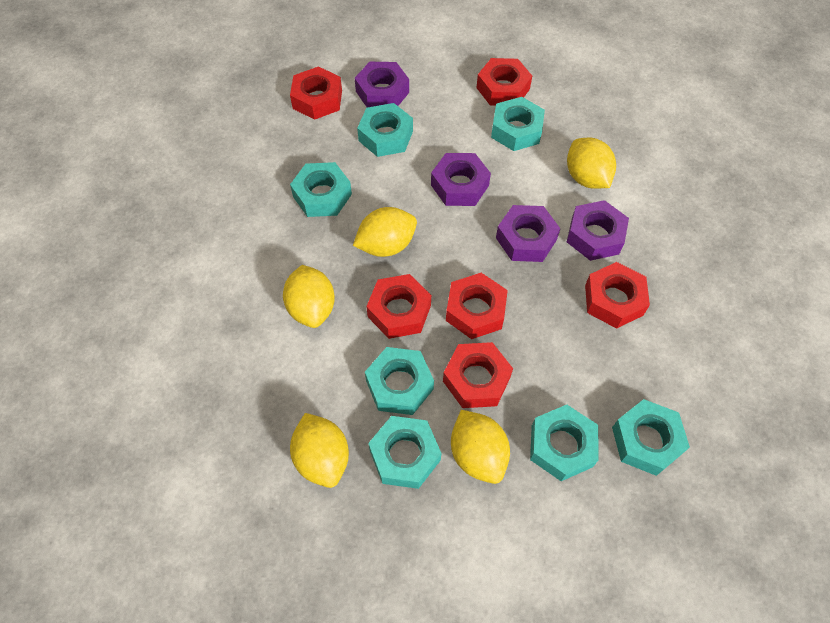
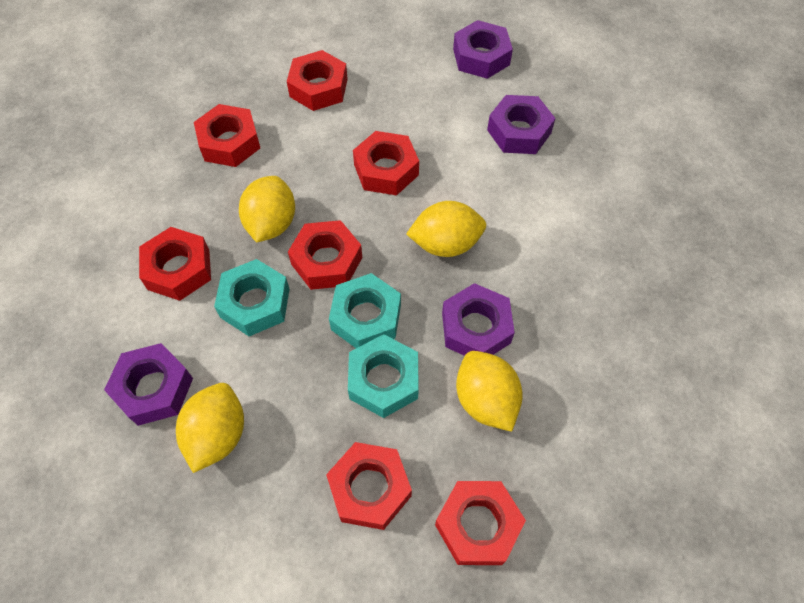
red nut: [290,66,342,120] [366,274,431,339] [443,342,513,408] [446,273,508,339] [476,58,532,106] [585,262,650,329] = 6 -> [139,227,211,301] [194,104,260,167] [287,50,348,111] [288,220,362,290] [326,442,412,530] [353,131,419,196] [435,481,526,565] = 7
turquoise nut: [290,162,352,217] [357,103,413,157] [365,347,434,415] [368,416,441,489] [491,97,545,151] [530,405,599,481] [612,399,690,476] = 7 -> [214,259,289,336] [329,273,401,348] [348,334,419,418] = 3
yellow lemon: [283,265,335,328] [290,413,349,488] [353,207,417,257] [451,410,510,484] [567,138,616,189] = 5 -> [176,383,244,473] [239,176,295,243] [406,201,486,257] [456,351,523,432] = 4

